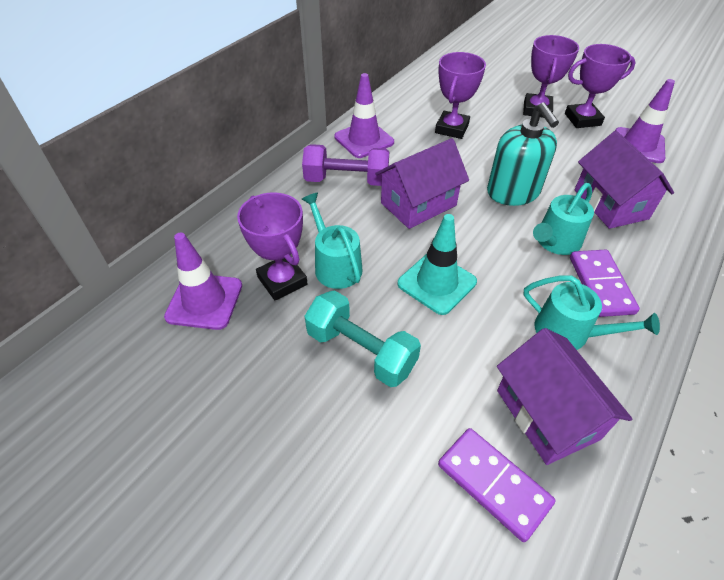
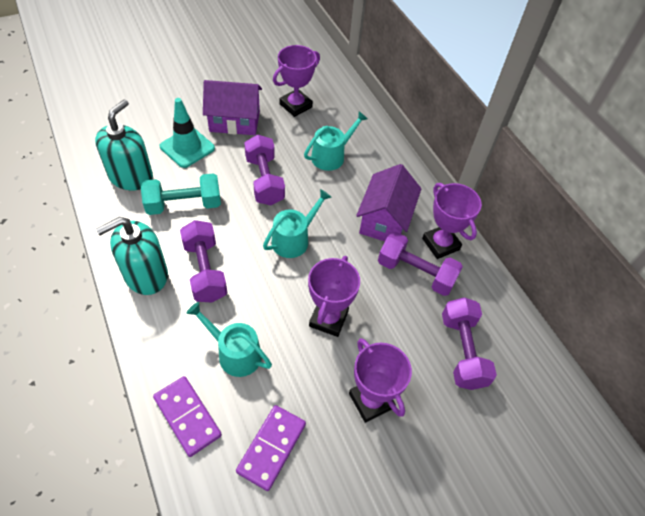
purple dumbbell: [302,144,389,186] = 1 -> [180,220,228,302] [244,134,285,205] [378,232,463,296] [442,297,497,390] = 4
purple house: [375,138,469,229] [497,328,632,465] [575,131,674,229] = 3 -> [203,80,262,135] [356,164,421,241] = 2
purple traffic cone: [164,232,242,330] [334,73,394,158] [615,79,675,163] = 3 -> none = 0
turquoise soap dispenser: [487,102,559,206] = 1 -> [95,99,153,190] [96,217,168,295] = 2

